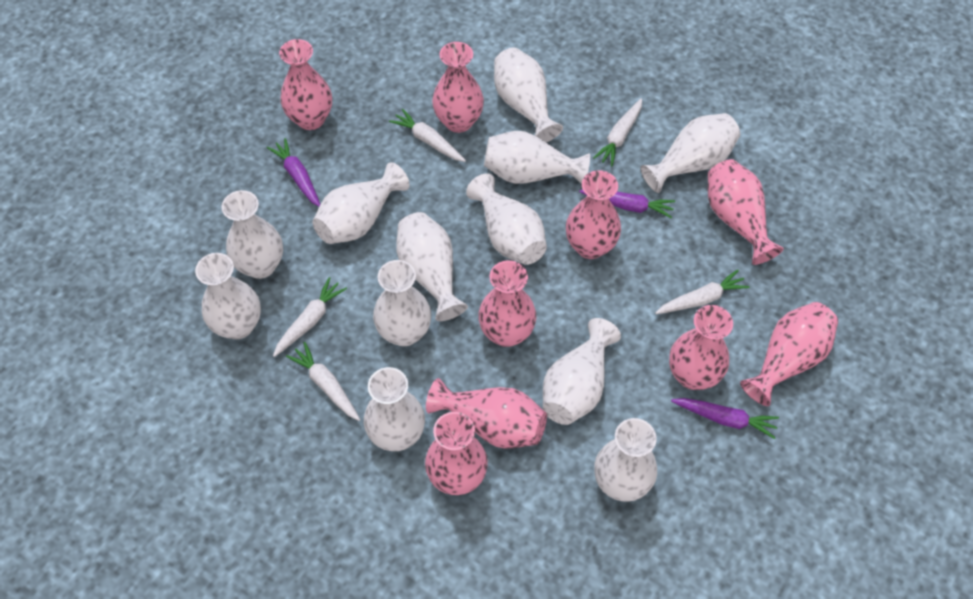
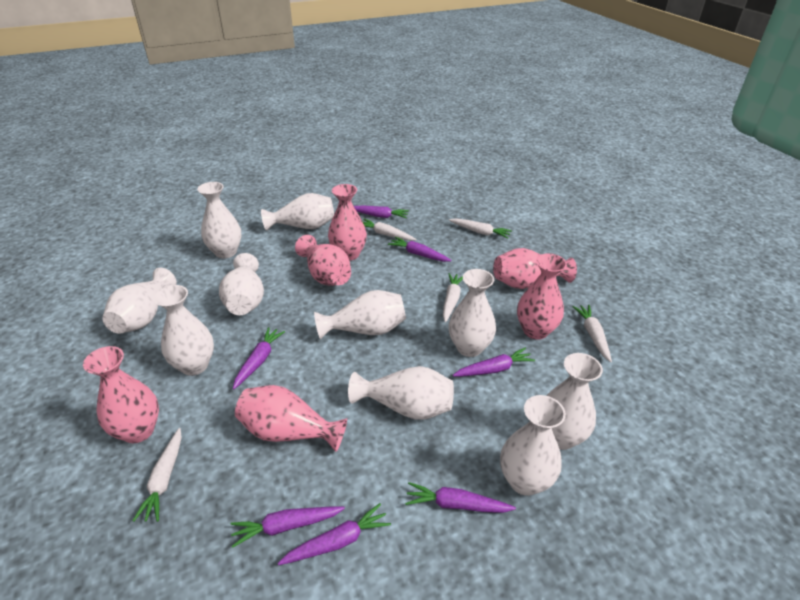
pink vase: [279,39,332,130] [425,412,488,495] [426,378,547,449] [432,42,484,133] [478,260,536,347] [566,170,621,259] [669,305,733,390] [708,159,784,265] [740,302,838,406] = 9 -> [83,346,159,443] [235,385,347,452] [295,235,351,286] [328,184,367,261] [493,248,577,289] [517,253,567,340] = 6
purple carrot: [267,138,320,207] [579,190,675,219] [671,398,779,439] = 3 -> [231,506,345,548] [233,327,285,389] [278,503,391,565] [354,206,409,218] [388,237,451,262] [405,482,516,513] [453,347,535,377] = 7
white vase: [195,253,261,339] [221,190,283,279] [313,162,410,244] [364,367,425,451] [373,260,431,346] [396,212,468,321] [466,173,547,265] [484,131,590,184] [494,48,563,142] [543,318,621,425] [594,418,657,502] [640,113,740,193] = 12 -> [102,268,177,334] [153,285,214,376] [197,182,241,258] [219,253,264,315] [261,193,334,231] [314,290,406,339] [348,366,454,420] [449,269,496,357] [500,395,566,496] [546,353,603,450] = 10

